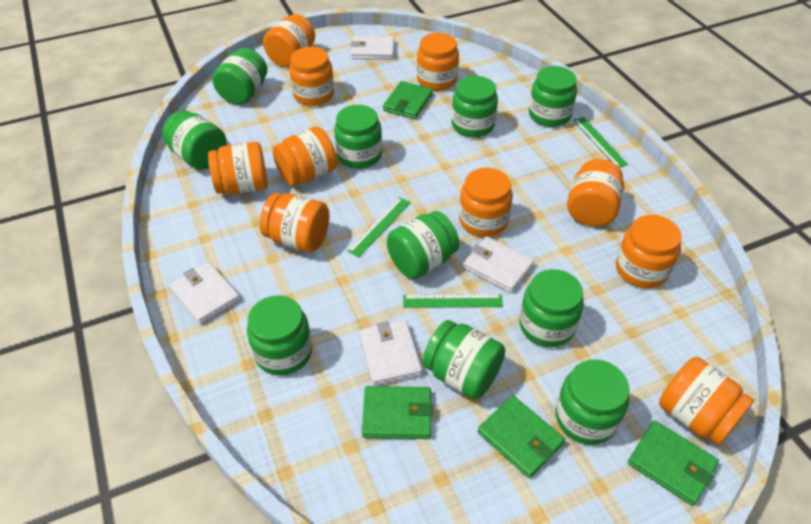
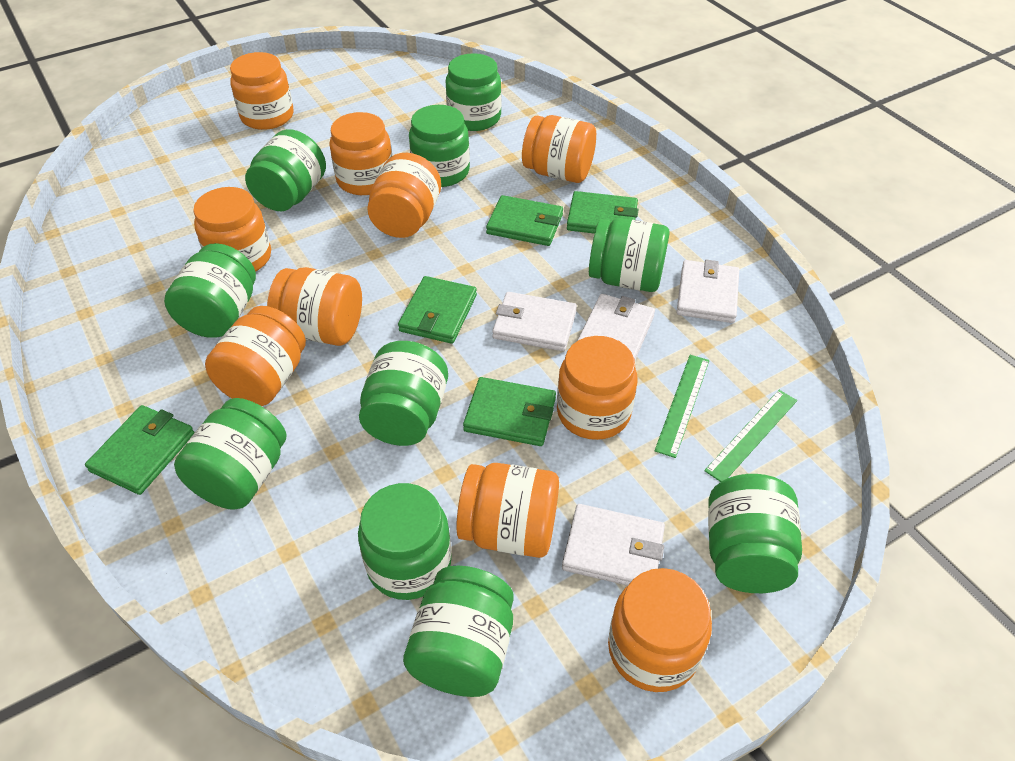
green ruler: [347,197,411,257] [403,294,503,308] [573,117,628,168] = 3 -> [654,355,709,458] [704,390,797,482] = 2
green wallet: [362,386,433,439] [383,81,433,119] [477,395,565,478] [628,420,719,506] = 4 -> [85,405,195,495] [398,276,477,344] [463,377,556,446] [486,195,563,246] [567,191,638,234] = 5

